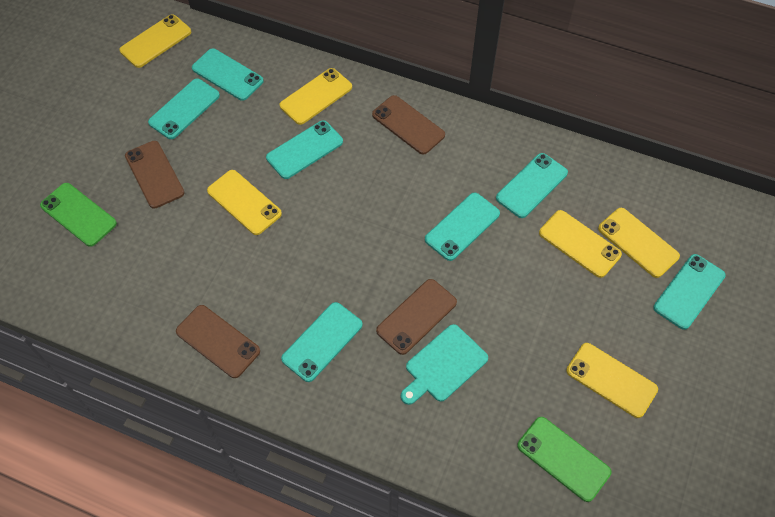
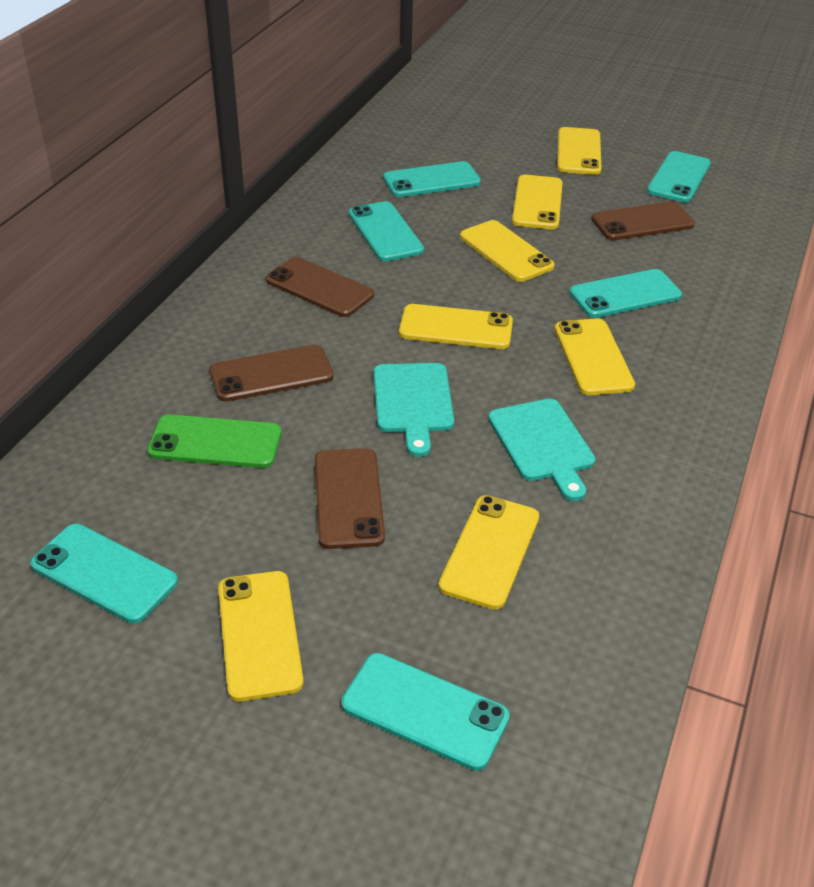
green phone: [40,183,117,247] [517,417,611,502] = 2 -> [147,414,281,468] = 1
turquoise cutting board: [401,324,488,405] = 1 -> [374,363,454,457] [488,399,595,501] = 2
turquoise phone: [148,79,220,139] [192,48,264,101] [266,120,343,179] [281,302,363,382] [425,193,500,261] [496,153,568,218] [653,254,726,330] = 7 -> [30,524,178,623] [341,653,510,771] [349,201,424,261] [383,161,481,197] [570,269,682,318] [647,151,711,203] = 6
yellow phone: [119,14,191,68] [207,170,282,235] [280,68,352,125] [539,210,622,278] [566,343,658,418] [598,208,680,278] = 6 -> [218,571,304,701] [399,304,513,349] [439,495,539,610] [460,220,555,282] [512,175,563,229] [554,319,635,395] [557,127,602,175] = 7

